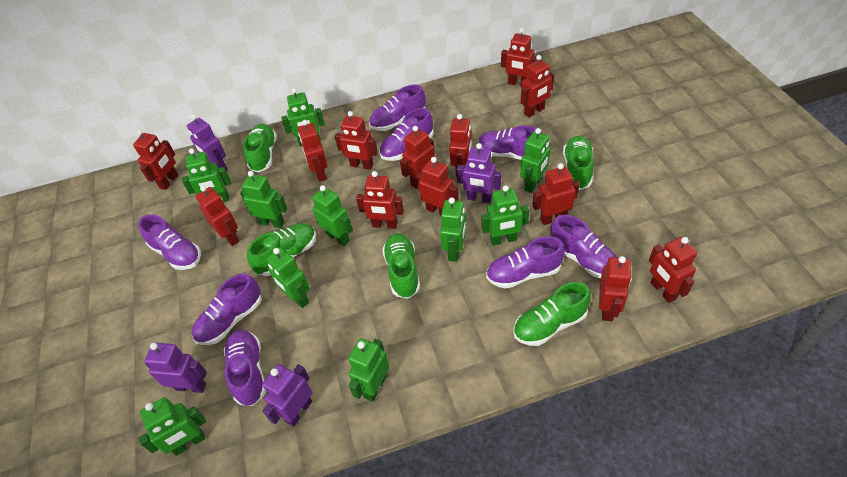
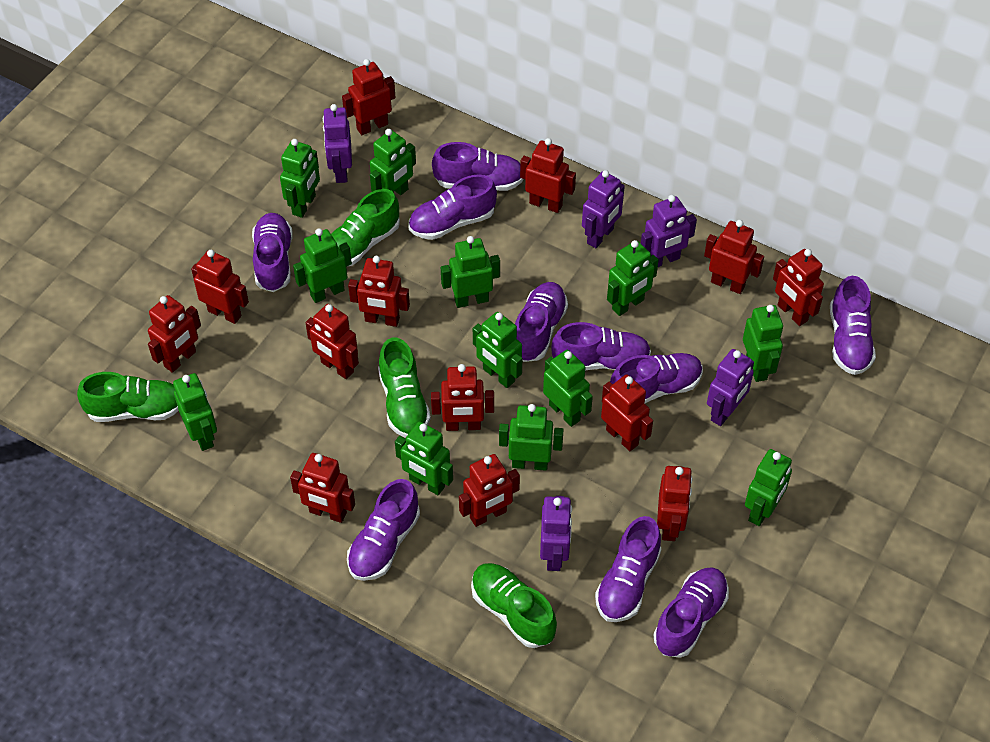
green robot: [138,397,206,456] [182,148,231,202] [240,171,287,228] [266,247,310,308] [281,88,325,147] [312,185,353,246] [348,338,390,402] [440,197,467,262] [481,185,529,246] [520,128,551,193] = 10 -> [173,373,217,451] [280,139,320,218] [293,228,352,303] [370,129,416,195] [395,422,453,495] [441,236,500,308] [473,312,522,388] [499,404,564,471] [543,350,593,427] [607,240,659,316] [743,305,783,382] [745,449,792,526] = 12
green shoe: [243,124,277,172] [247,223,316,276] [382,233,420,298] [513,282,591,346] [563,136,594,190] = 5 -> [77,372,179,422] [331,189,400,266] [378,338,431,438] [471,563,557,648] = 4
purple robot: [145,343,207,393] [187,115,228,171] [262,364,312,427] [456,143,501,203] = 4 -> [323,104,352,183] [540,496,572,571] [582,170,625,248] [641,195,697,267] [707,349,754,426] = 5
purple shoe: [138,214,201,270] [192,273,262,345] [224,329,266,406] [369,85,426,131] [379,108,434,161] [478,125,543,160] [486,236,565,289] [550,215,617,278] = 8 -> [252,213,293,292] [347,479,420,581] [409,175,497,240] [432,142,524,191] [515,282,568,362] [551,322,651,370] [595,516,661,622] [610,353,703,403] [654,567,729,658] [830,276,876,375] = 10

